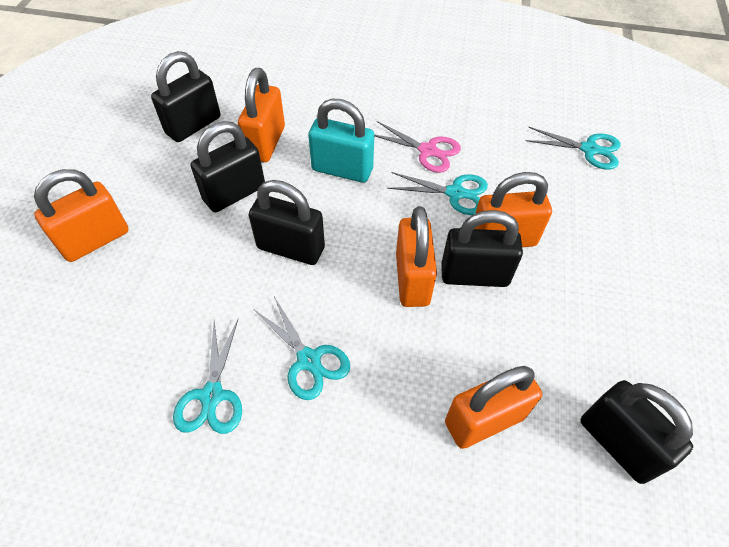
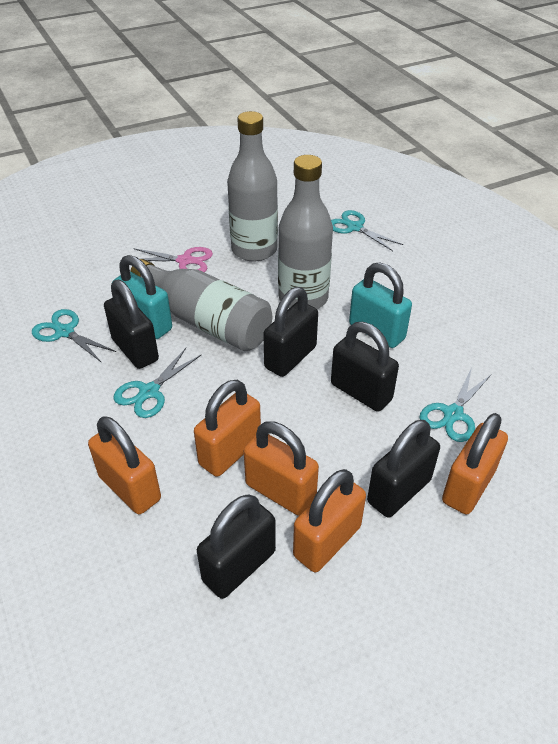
grey bottle: none = 0 -> [130,259,272,351] [227,111,278,262] [278,155,333,309] = 3
turquoise padlock: [308,99,374,183] = 1 -> [112,255,172,339] [349,262,412,348] = 2

